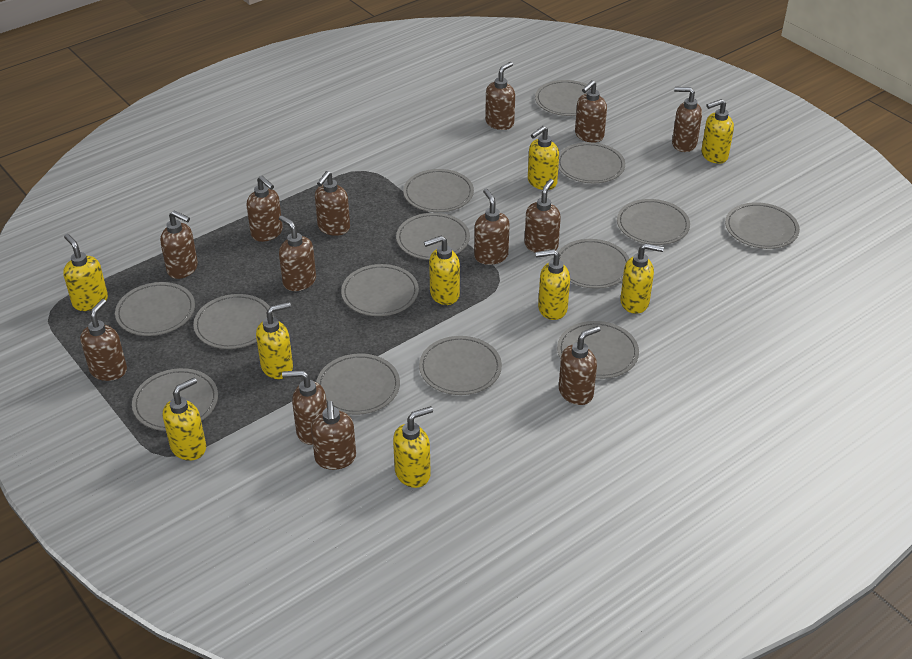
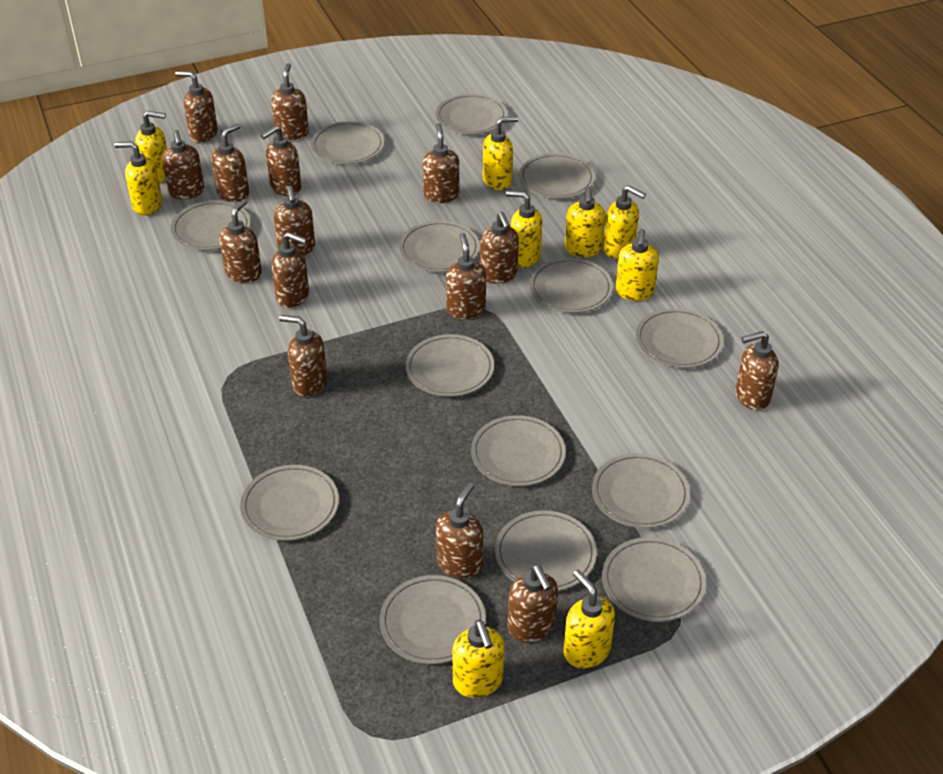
brown soap dispenser: [80,299,127,381] [160,210,198,279] [247,176,283,242] [279,215,316,291] [282,370,327,445] [311,401,356,470] [315,171,350,236] [474,189,510,265] [485,62,515,130] [524,179,561,253] [559,326,601,405] [575,80,607,143] [672,87,702,152] = 13 -> [162,130,204,199] [175,71,218,143] [211,123,249,202] [219,199,262,283] [261,125,301,196] [271,63,309,140] [272,232,309,308] [274,186,315,255] [279,315,327,397] [423,123,459,203] [436,482,483,579] [446,233,486,319] [480,212,519,284] [508,565,558,642] [735,331,779,410] = 15

